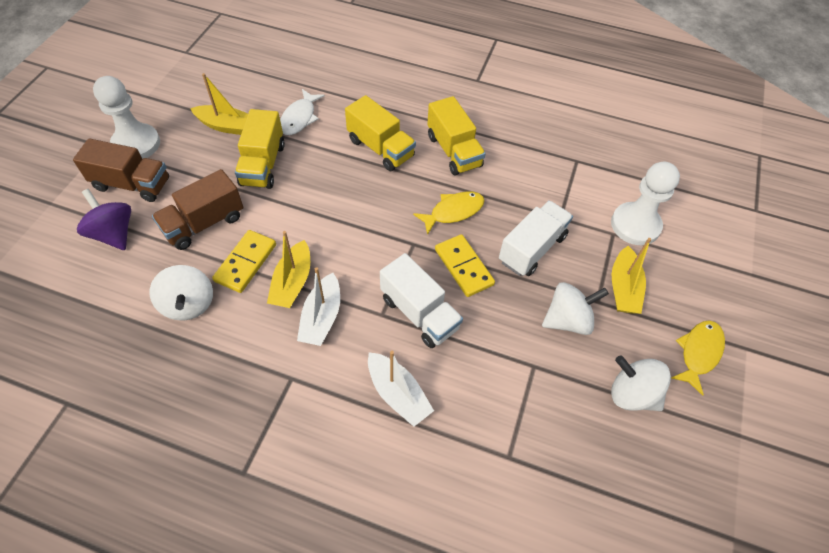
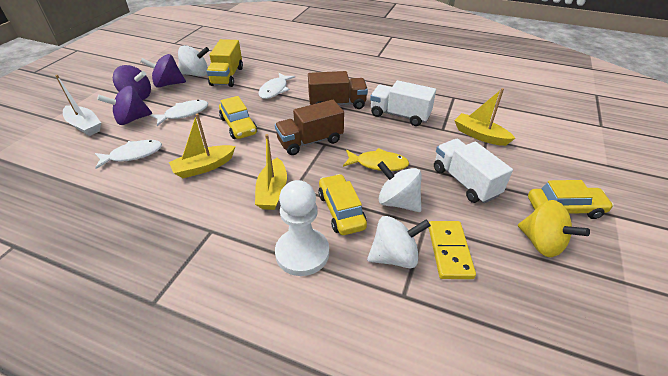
purple spinning top: [77,189,131,250] = 1 -> [97,86,152,125] [113,65,151,100] [140,54,186,88] = 3
white boat: [297,267,340,346] [368,351,434,427] = 2 -> [55,75,101,136] = 1
white fish: [280,89,325,135] = 1 -> [95,140,162,169] [151,100,208,126] [259,73,295,99] = 3
white pawn: [93,76,160,159] [611,162,680,245] = 2 -> [275,180,329,276] = 1
yellow car: none = 0 -> [219,96,257,139] [318,174,367,235] [528,180,614,219] = 3
yellow domino: [212,230,276,293] [435,234,495,297] = 2 -> [429,221,476,279] = 1
yellow fish: [413,191,485,235] [671,321,725,396] = 2 -> [343,148,409,171] = 1
yellow spinning top: none = 0 -> [518,200,590,257] = 1
yellow truck: [235,109,285,189] [345,95,416,171] [427,96,486,176] = 3 -> [206,39,243,87] = 1

